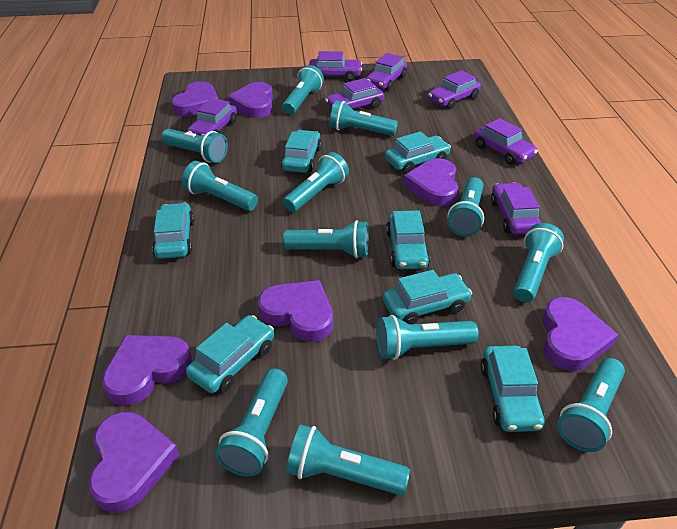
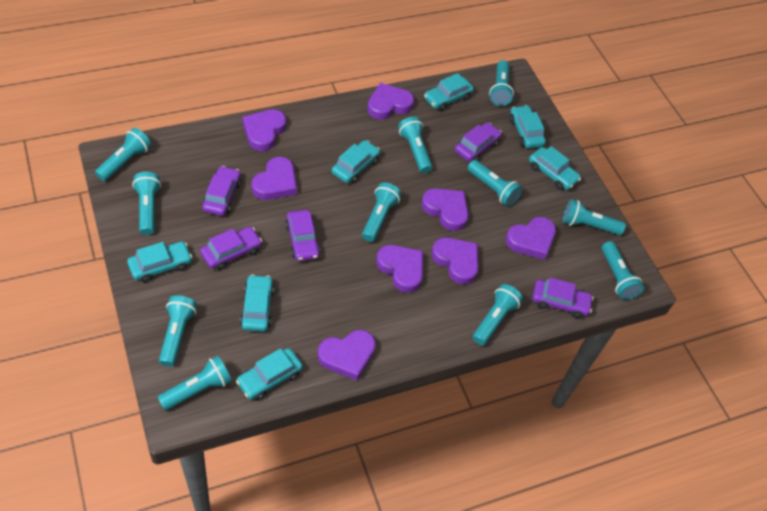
purple car: [187,98,237,136] [309,51,362,81] [325,78,384,109] [366,53,407,91] [428,70,481,109] [474,118,538,165] [491,182,541,235] = 7 -> [200,227,262,270] [202,166,241,216] [285,210,321,261] [455,122,502,162] [532,277,594,318] = 5
purple heart: [88,412,179,513] [102,335,192,406] [171,81,218,116] [228,82,273,118] [258,280,333,342] [403,158,458,206] [542,297,618,371] = 7 -> [243,109,286,151] [252,157,297,200] [318,330,376,380] [367,83,414,120] [376,245,423,293] [421,188,469,231] [432,238,479,284] [506,217,556,260] = 8
turquoise flashlight: [161,129,228,163] [182,161,258,211] [215,368,288,477] [282,65,324,115] [283,152,349,212] [283,220,369,258] [286,424,410,495] [330,100,398,136] [376,315,479,360] [447,177,484,237] [514,223,564,302] [557,358,625,452] = 12 -> [95,128,151,181] [132,172,161,235] [158,356,232,410] [159,295,197,367] [362,182,401,242] [398,116,433,173] [467,160,523,207] [472,284,523,345] [489,60,514,106] [563,199,626,235] [602,241,644,300] = 11

